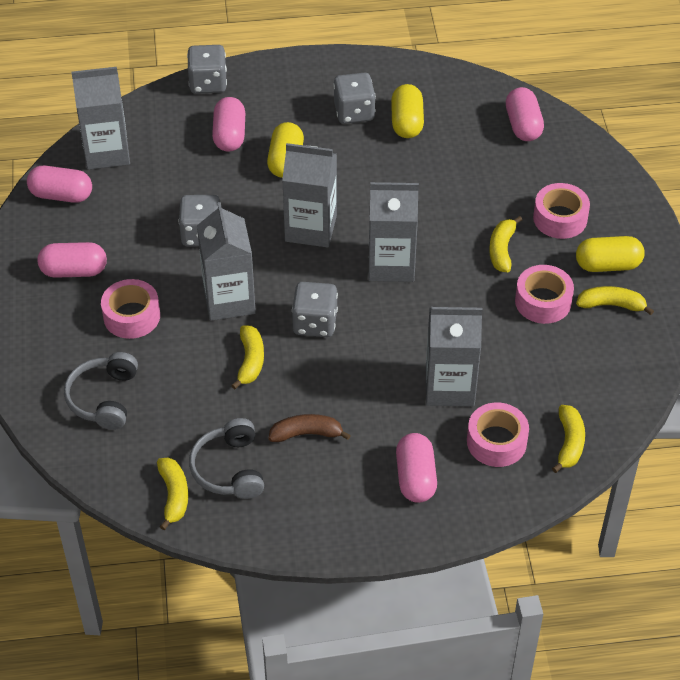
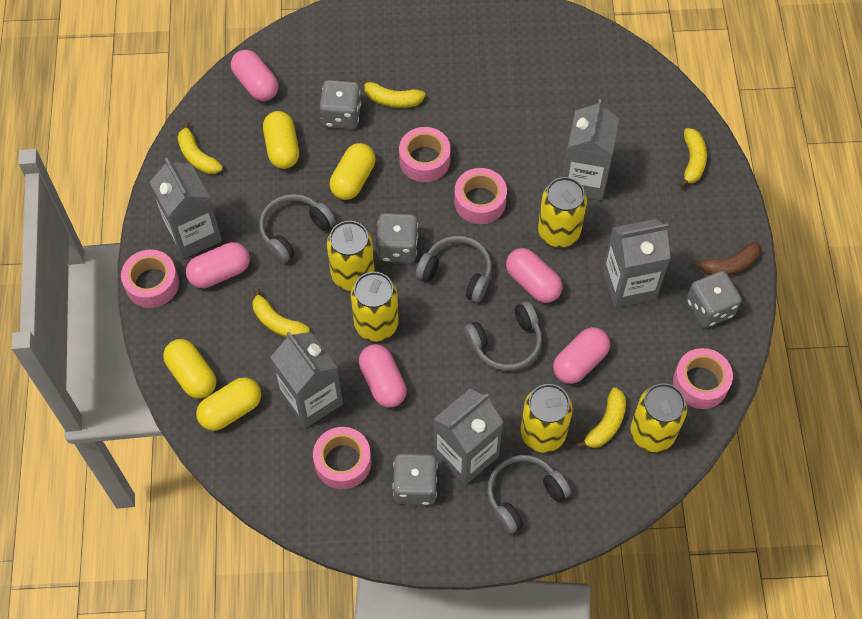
grey headphones: [64,352,138,430] [189,418,264,499] = 2 -> [259,194,335,263] [416,236,492,303] [464,301,542,371] [487,455,571,534] = 4
pink tape: [101,279,160,339] [467,403,529,467] [515,265,574,324] [533,183,590,239] = 4 -> [121,250,179,308] [313,427,371,489] [399,127,451,182] [454,168,507,224] [673,348,733,409] = 5
yellow can: none = 0 -> [327,221,375,291] [351,272,399,341] [520,384,573,453] [538,177,587,247] [631,383,687,452] = 5
yellow capsule: [267,122,304,178] [391,84,424,138] [576,236,645,272] = 3 -> [163,339,216,399] [196,377,261,431] [263,111,299,169] [330,143,376,200] = 4

